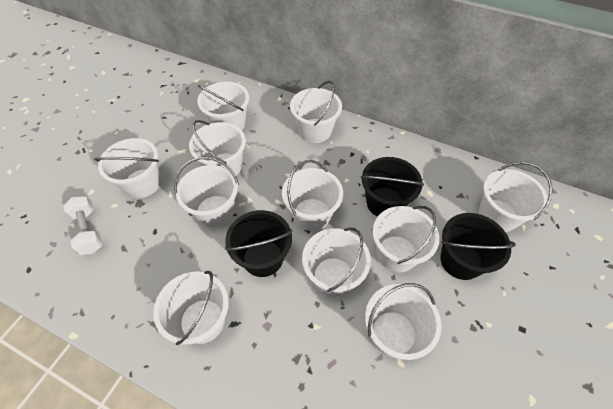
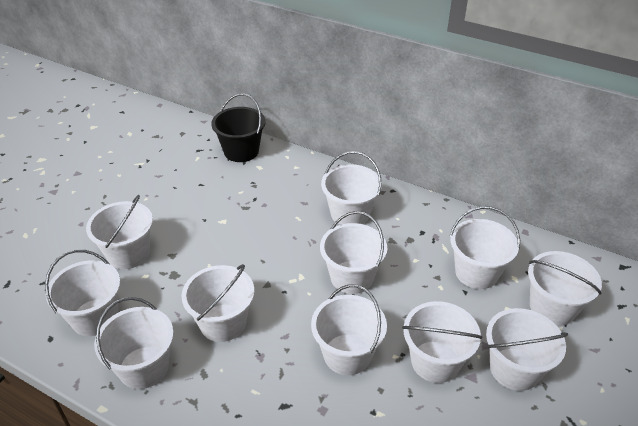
black bucket: [225,210,292,277] [361,157,424,217] [440,213,516,280] = 3 -> [211,93,266,162] = 1
white dumbbell: [63,196,103,255] = 1 -> none = 0

